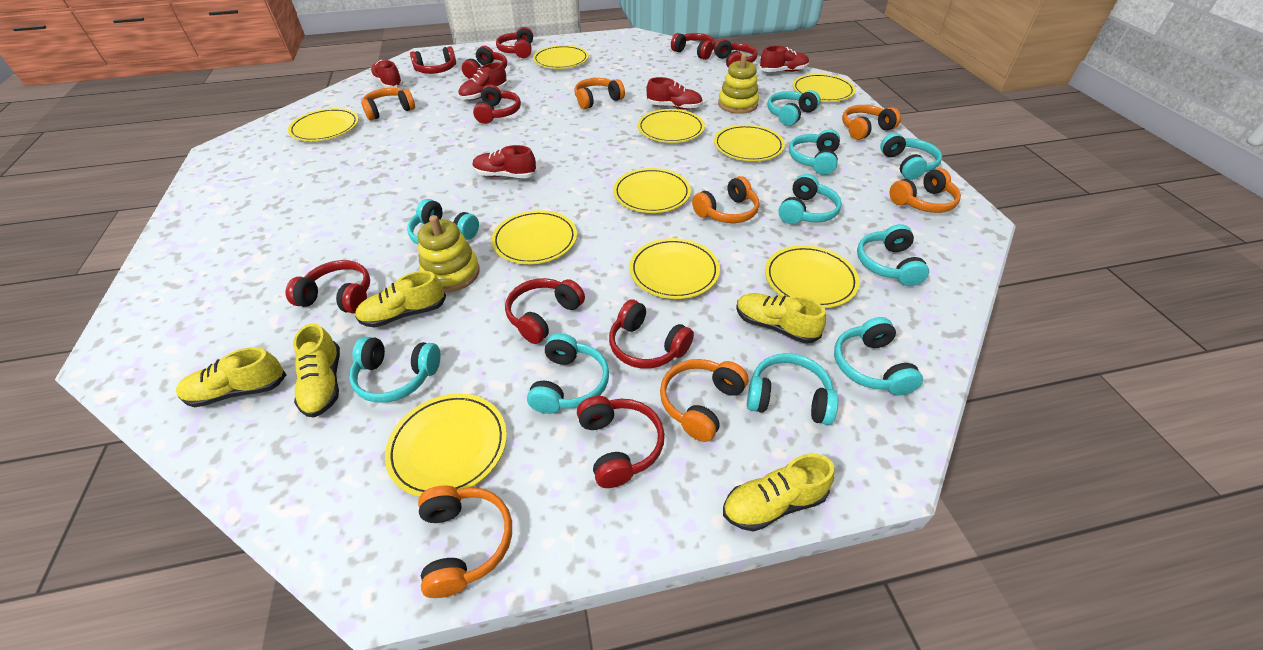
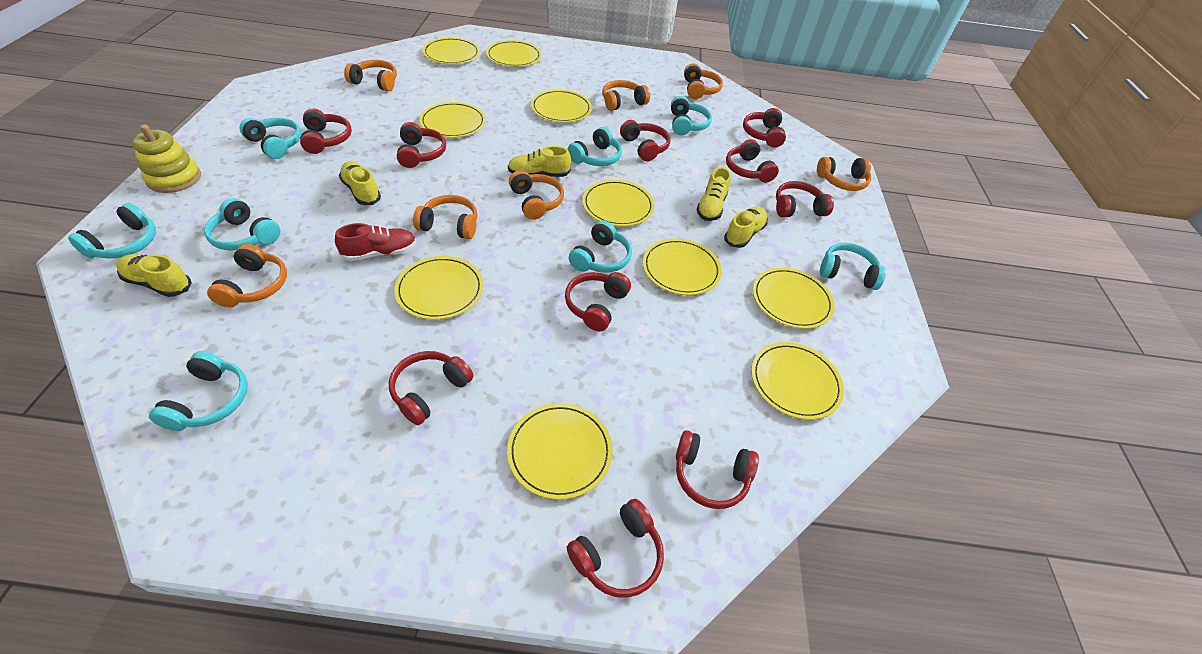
red shoe: [370,60,403,88] [458,62,507,100] [473,145,537,178] [646,77,703,110] [760,46,809,72] = 5 -> [335,223,417,261] = 1
turquoise headphones: [349,337,441,403] [407,199,479,245] [527,333,609,414] [747,353,838,425] [767,90,820,126] [778,174,842,224] [789,129,840,175] [834,317,923,395] [857,224,929,286] [880,133,942,180] = 10 -> [68,203,156,259] [149,351,248,431] [204,198,280,250] [240,118,301,159] [567,127,622,166] [568,220,632,273] [671,96,712,135] [820,243,886,290] = 8
yellow stacking toy: [418,215,480,293] [718,54,759,114] = 2 -> [132,124,201,193] = 1

